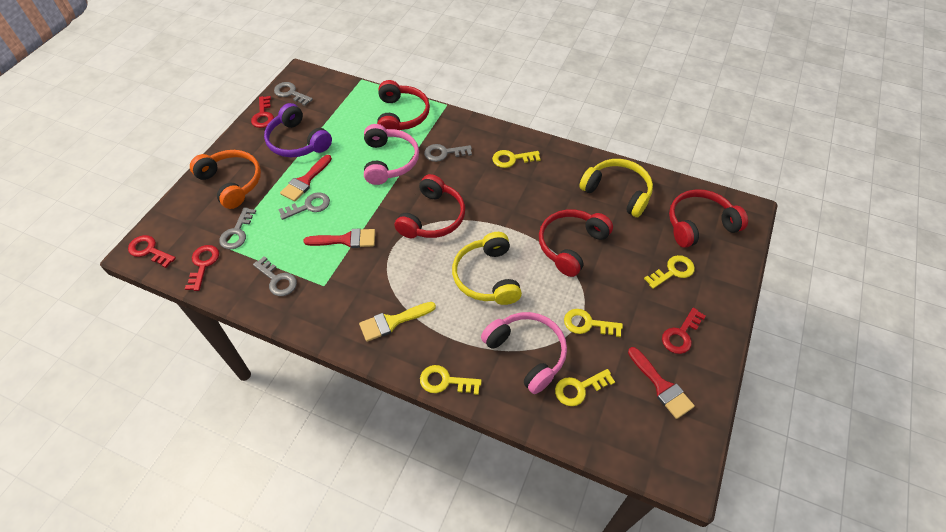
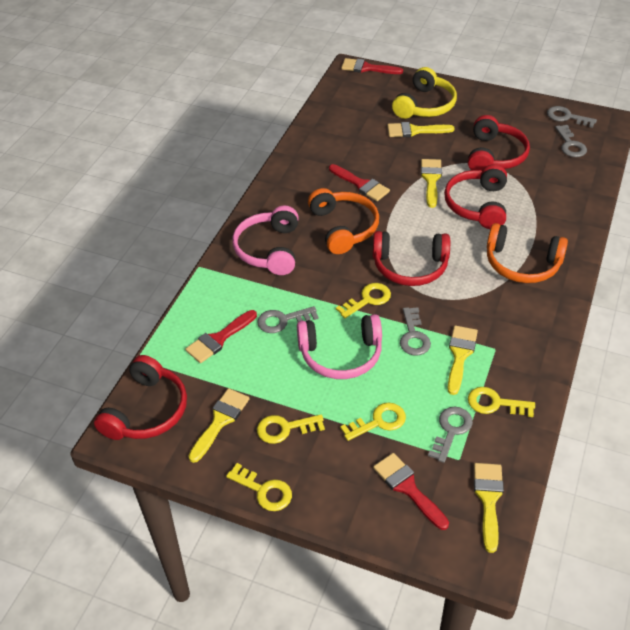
orange headphones: [190,150,261,209] = 1 -> [308,188,379,254] [487,223,568,283] = 2
purple headphones: [264,103,332,157] = 1 -> none = 0
red brush: [280,155,332,201] [303,229,375,248] [628,347,695,419] = 3 -> [185,310,257,363] [329,164,390,201] [341,58,403,74] [373,453,449,530] = 4
red key: [128,235,176,268] [185,245,219,291] [251,96,274,128] [662,308,706,354] = 4 -> none = 0
yellow brush: [359,302,436,342] = 1 -> [188,388,249,463] [387,122,455,137] [421,159,442,208] [447,326,478,395] [474,463,504,553] = 5
yellow headphones: [452,232,522,305] [579,159,653,217] = 2 -> [392,67,457,119] = 1

